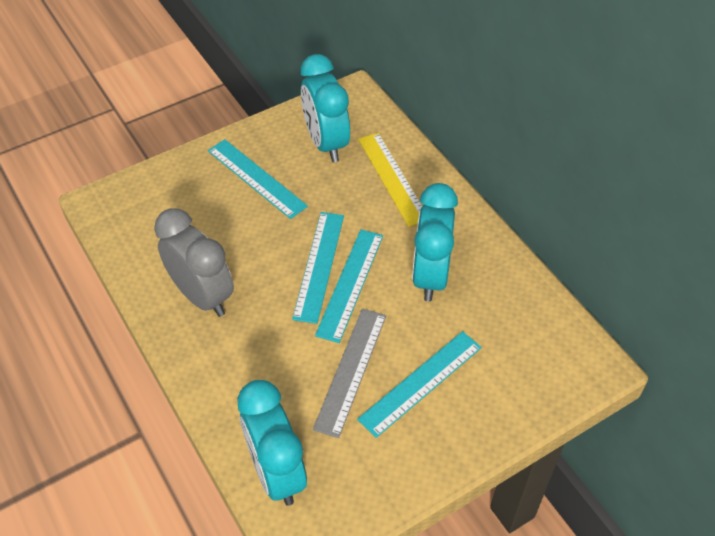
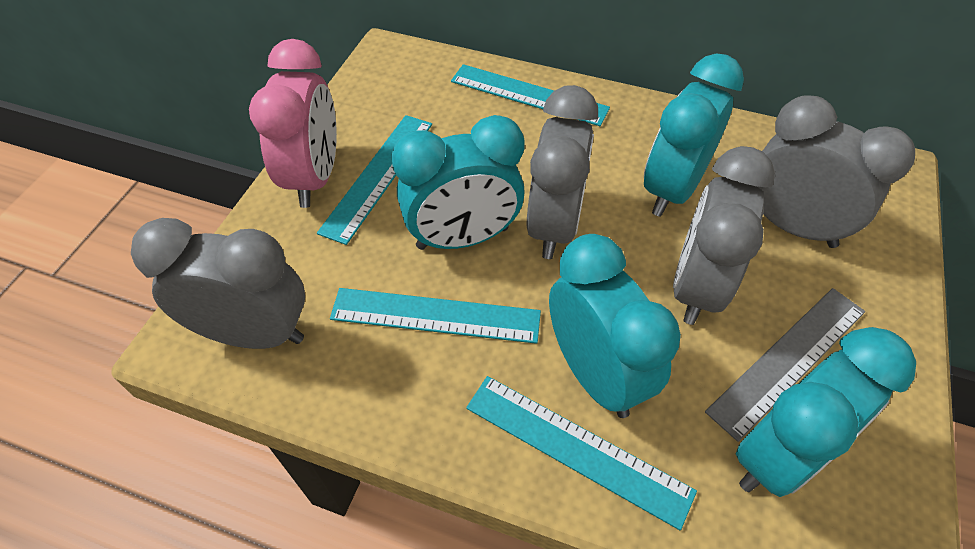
grey clock: [154,208,234,317] = 1 -> [131,218,305,349] [527,85,598,259] [673,146,775,325] [757,95,915,248] = 4
pink clock: none = 0 -> [249,39,337,208] = 1
turquoise clock: [237,380,307,506] [301,54,350,162] [412,183,458,302] = 3 -> [392,115,525,250] [549,234,681,418] [644,53,744,217] [736,327,916,497] = 4
yellow ruler: [358,133,422,227] = 1 -> none = 0

